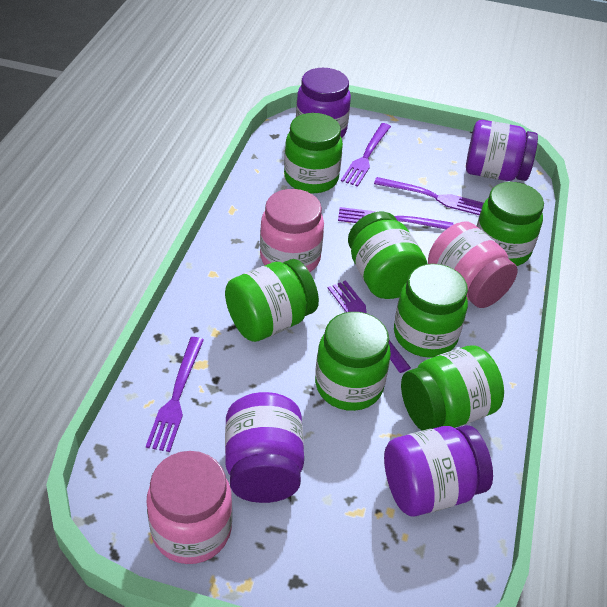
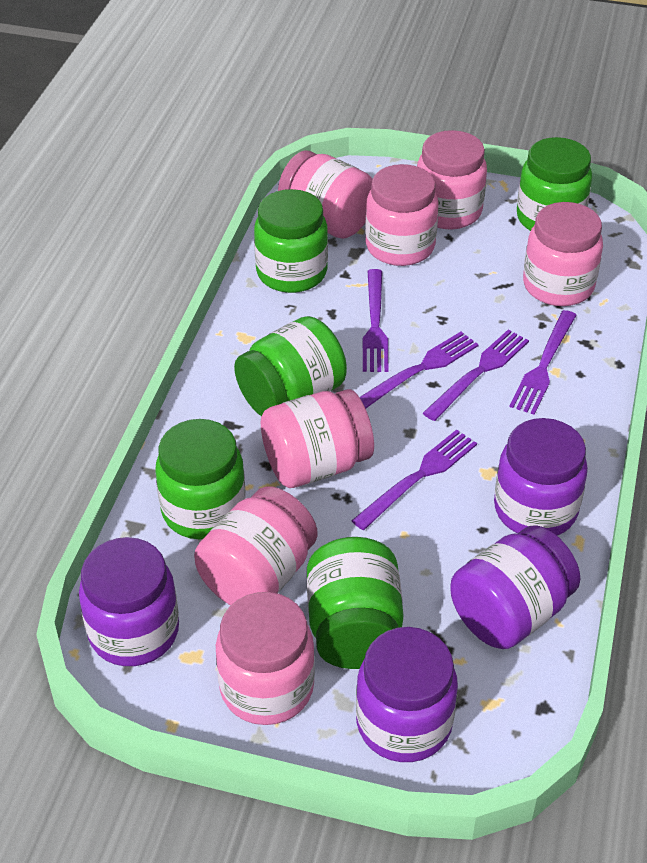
green jar: [225,259,319,342] [284,113,343,193] [315,312,391,411] [348,212,427,299] [394,264,468,358] [401,345,504,431] [477,182,544,266] = 7 -> [155,419,246,539] [234,316,347,416] [254,189,328,293] [307,537,404,669] [517,137,592,231] = 5
pink jar: [147,451,232,564] [260,189,324,272] [428,221,518,308] = 3 -> [194,486,318,605] [216,592,315,725] [261,389,374,488] [278,151,373,239] [365,164,438,266] [417,130,487,229] [523,202,603,306] = 7

